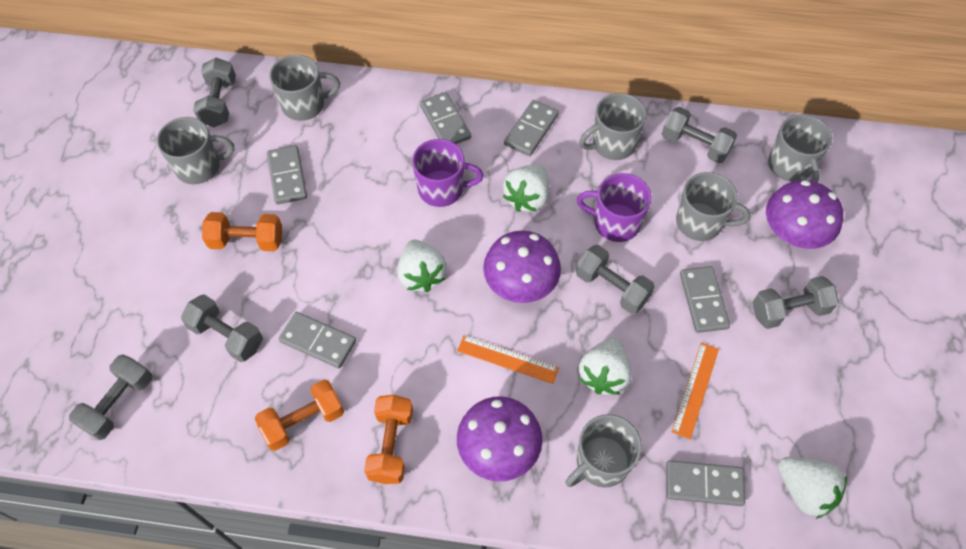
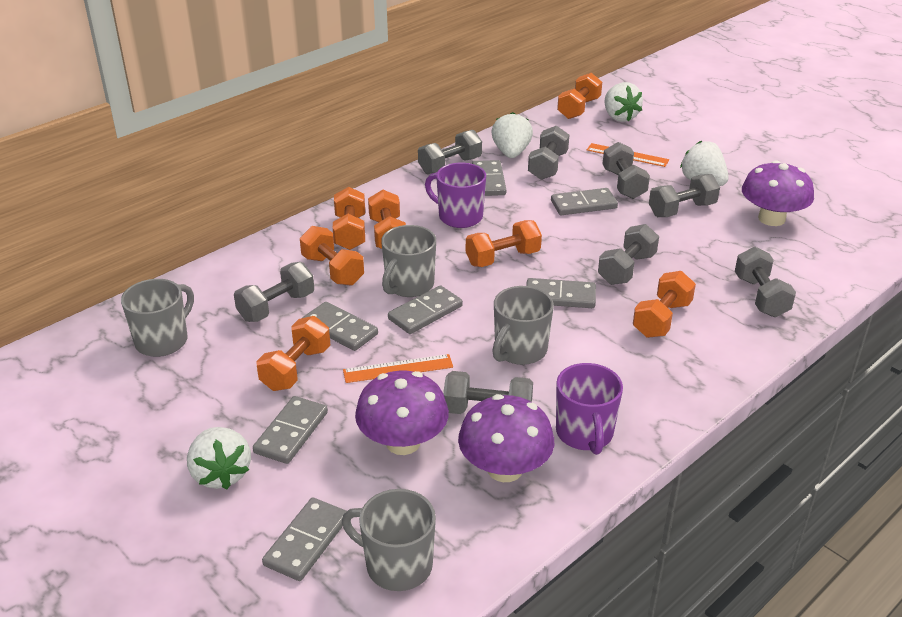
grey domino: [267,145,307,204] [279,312,356,369] [420,92,471,144] [504,100,559,156] [666,460,745,506] [680,266,730,333] = 6 -> [253,396,328,464] [262,498,346,581] [303,302,378,351] [388,285,463,334] [472,160,506,196] [526,278,596,308] [551,188,618,215] = 7
grey dumbbell: [69,354,152,440] [181,295,263,362] [193,58,236,127] [576,245,655,314] [662,107,737,163] [753,276,839,329] = 6 -> [234,262,314,322] [418,130,482,174] [443,371,533,414] [528,126,569,180] [598,224,659,285] [602,142,650,199] [649,174,720,217] [735,247,796,317] = 8
grey mug: [157,117,234,184] [269,55,340,121] [565,414,642,488] [579,93,647,160] [676,172,751,241] [768,114,832,183] = 6 -> [121,279,194,357] [342,489,436,591] [381,225,436,297] [492,286,554,365] = 4
orange dumbbell: [202,212,282,251] [255,380,344,451] [364,395,413,484] = 3 -> [257,316,330,391] [300,226,364,286] [333,187,365,250] [368,190,406,249] [466,220,542,267] [557,73,602,119] [633,271,696,338] = 7

